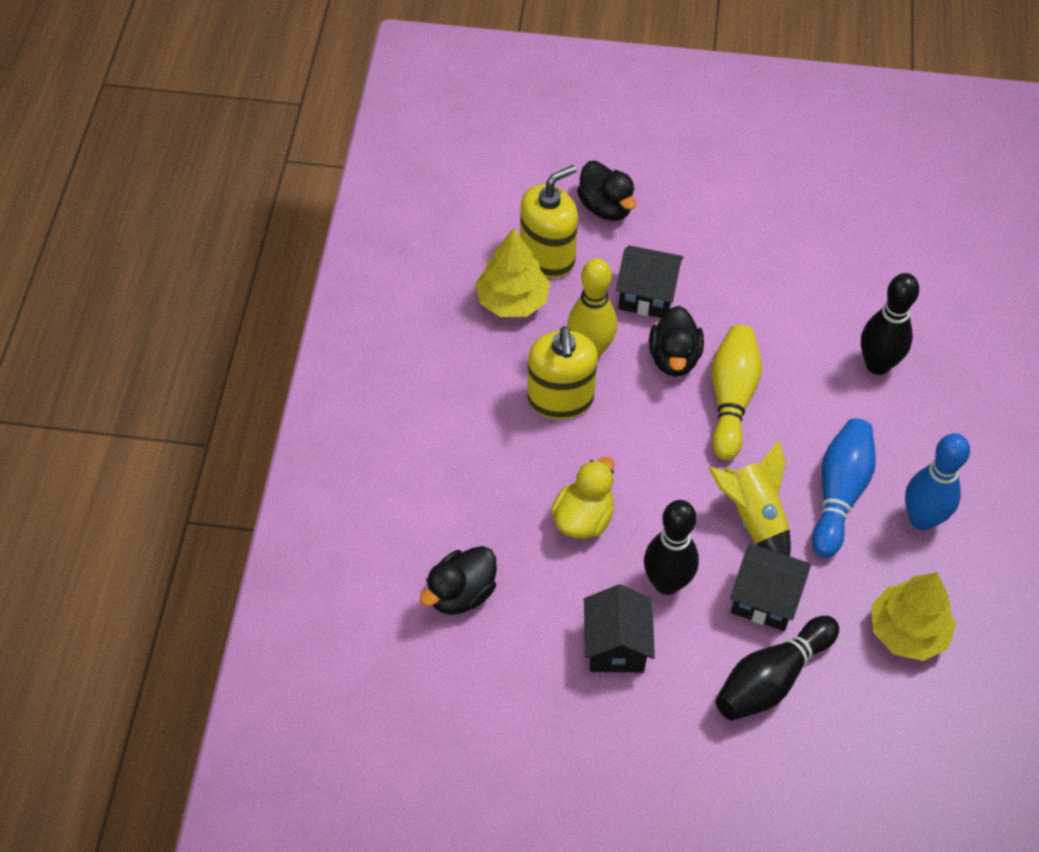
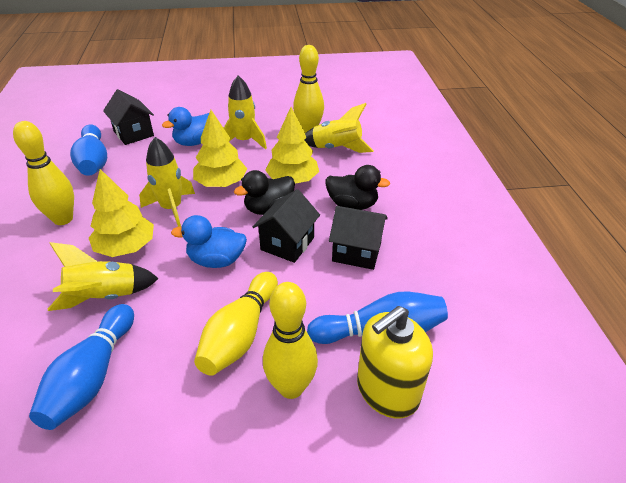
black bowling pin: [644,500,699,595] [716,616,839,721] [861,273,919,375] = 3 -> none = 0
black duck: [420,546,497,615] [577,161,636,221] [649,306,704,376] = 3 -> [234,170,295,215] [326,165,390,210] = 2
blue bowling pin: [812,418,876,558] [905,433,970,530] = 2 -> [29,304,134,430] [70,124,107,176] [307,292,448,344] = 3
blue duck: none = 0 -> [162,107,209,146] [171,215,247,268] = 2
yellow bowling pin: [567,258,617,358] [711,325,762,460] = 2 -> [13,121,74,225] [194,272,278,376] [263,282,318,399] [293,45,324,133] = 4
yellow duck: [551,457,614,539] = 1 -> none = 0
yellow rocket: [708,440,791,556] = 1 -> [48,242,159,311] [139,137,195,227] [224,76,267,150] [305,103,374,153] = 4
yellow soap dispenser: [520,165,578,278] [527,326,598,419] = 2 -> [357,306,433,419] = 1
yellow tree: [475,228,550,317] [871,572,956,661] = 2 -> [89,169,154,257] [193,110,247,187] [265,107,319,183] = 3

